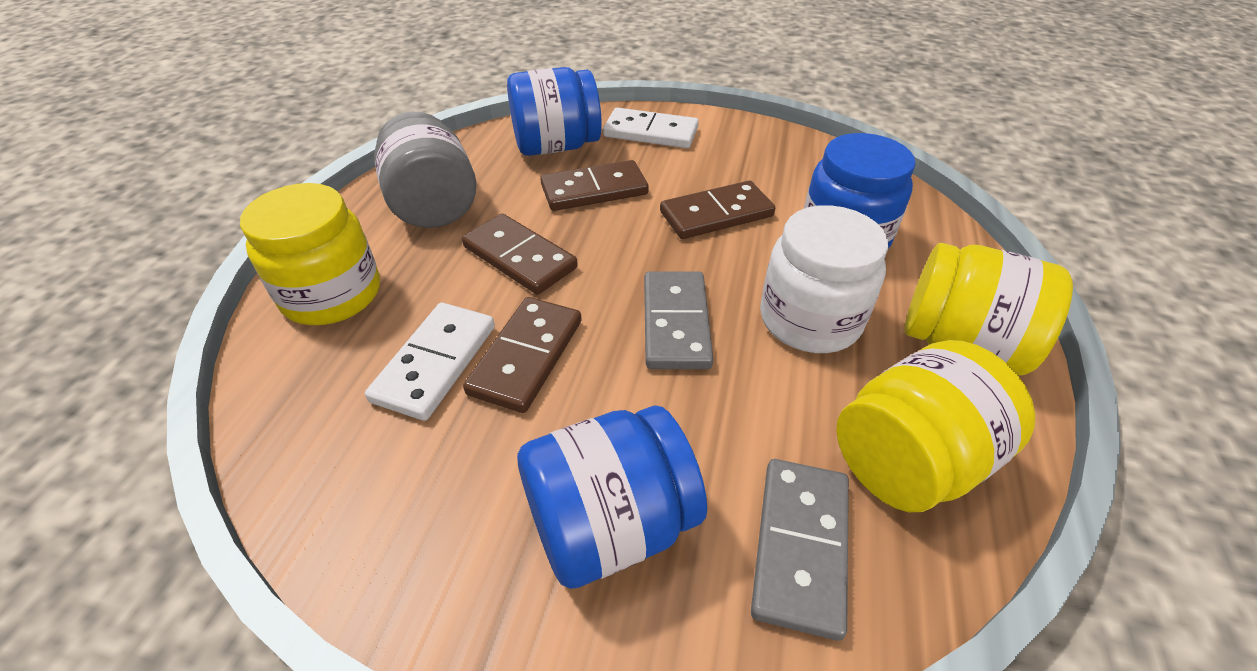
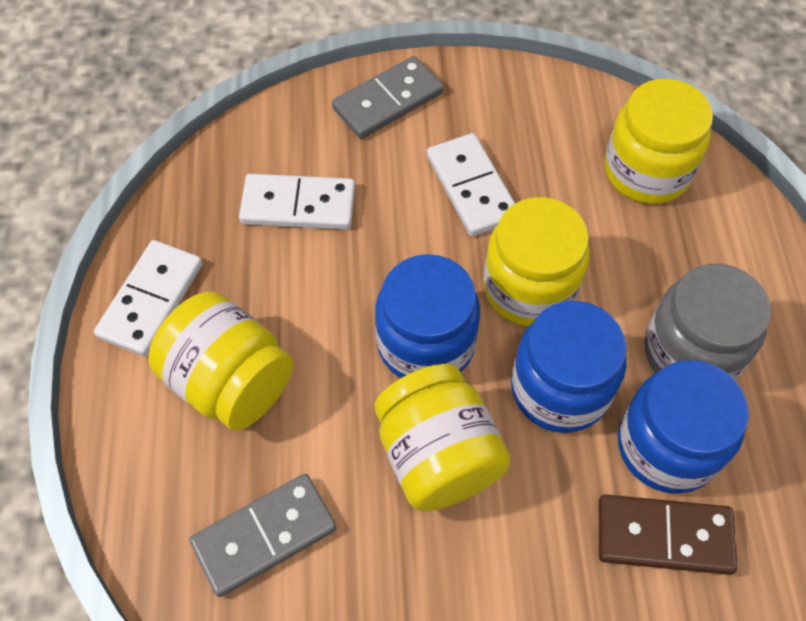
brown domino: [462,214,578,294] [463,297,582,413] [540,160,649,211] [660,181,775,239] = 4 -> [599,494,737,575] = 1
white domino: [365,303,495,421] [603,108,699,148] = 2 -> [94,240,203,357] [239,174,355,230] [427,133,515,236] = 3
white jar: [760,205,888,353] = 1 -> none = 0
yellow jar: [240,183,380,325] [836,340,1035,512] [904,243,1073,375] = 3 -> [148,291,293,431] [374,364,511,511] [483,197,590,326] [604,79,713,204] = 4

